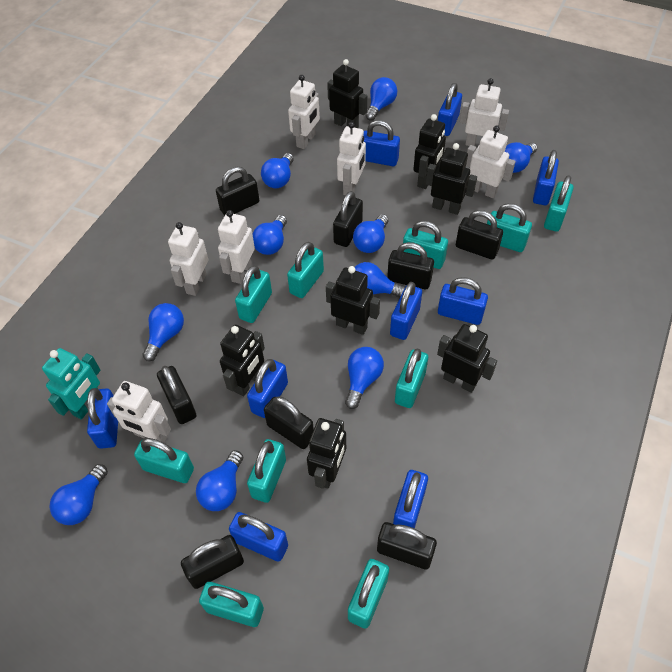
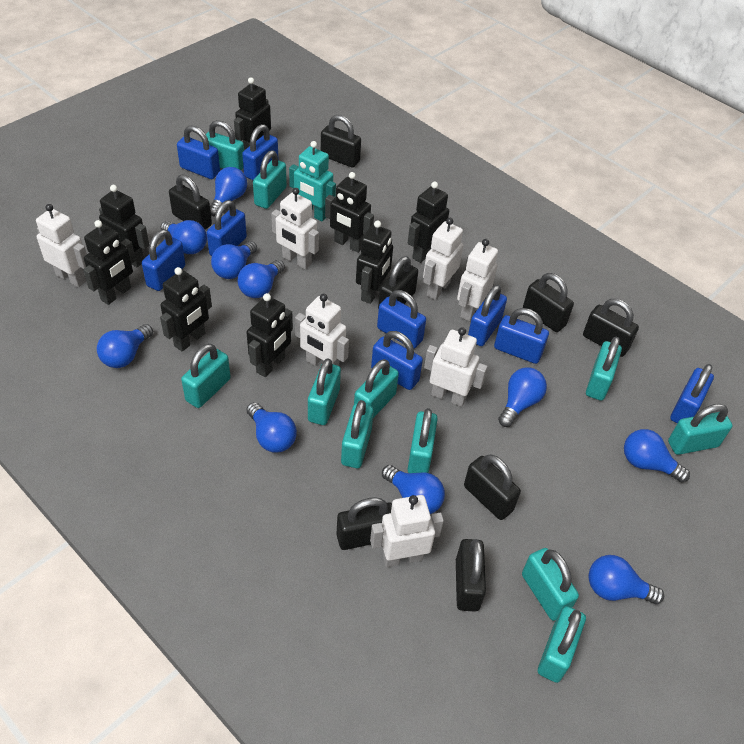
black robot: [220,325,265,397] [307,418,346,489] [326,266,380,335] [327,59,367,128] [413,114,446,189] [426,143,477,215] [437,324,497,393] = 7 -> [83,220,136,305] [99,185,149,267] [160,267,212,351] [234,77,271,150] [246,293,293,377] [325,172,374,253] [356,220,393,304] [408,181,449,263] = 8
turquoise padlock: [134,438,194,483] [199,582,264,627] [235,266,272,323] [247,439,286,503] [287,242,324,298] [348,559,389,629] [395,349,428,408] [403,221,448,269] [487,203,532,252] [544,175,574,232] = 10 -> [181,344,231,408] [206,120,244,170] [253,151,287,209] [308,358,341,425] [341,400,374,468] [354,359,399,418] [408,408,438,473] [522,548,579,621] [538,606,586,683] [586,337,622,401] [668,404,733,455] = 11

